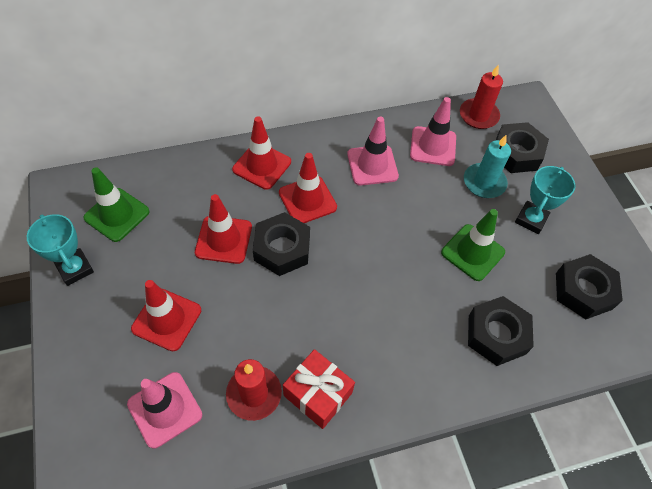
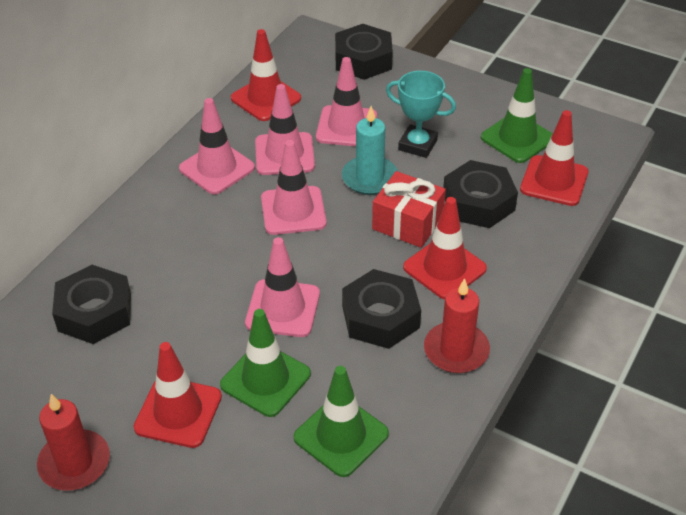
green traffic cone: [83,167,150,242] [441,209,505,281] = 2 -> [220,309,311,417] [293,366,389,477] [481,68,553,163] = 3
pink traffic cone: [127,372,202,449] [347,117,399,185] [410,97,456,166] = 3 -> [179,98,255,194] [245,237,320,337] [255,84,315,175] [261,140,327,235] [316,57,377,146] = 5
turquoise trophy: [27,214,94,286] [515,166,575,234] = 2 -> [386,71,456,158] = 1

